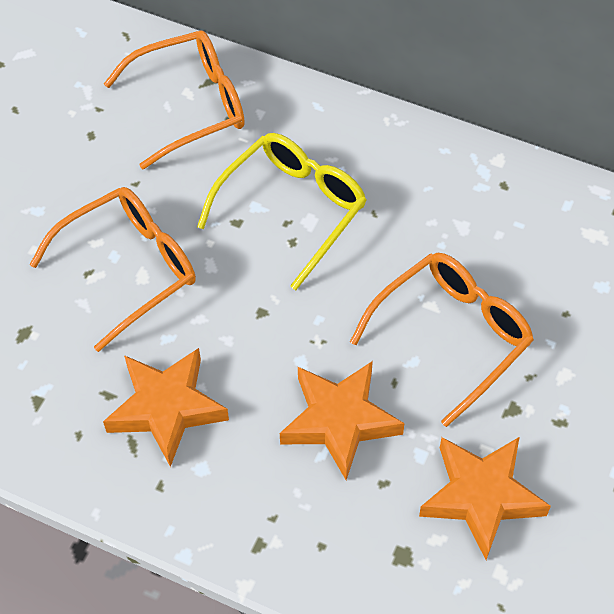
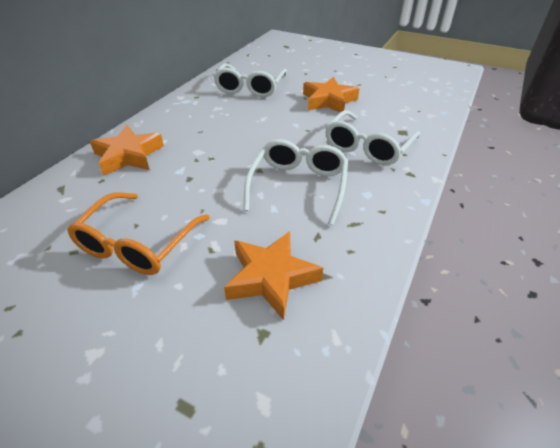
orange glasses: [29,187,196,352] [104,30,245,169] [350,253,534,427] = 3 -> [67,193,210,275] = 1
white glasses: none = 0 -> [213,63,287,97] [244,139,348,225] [325,110,420,165] = 3
yellow glasses: [197,133,367,290] = 1 -> none = 0

